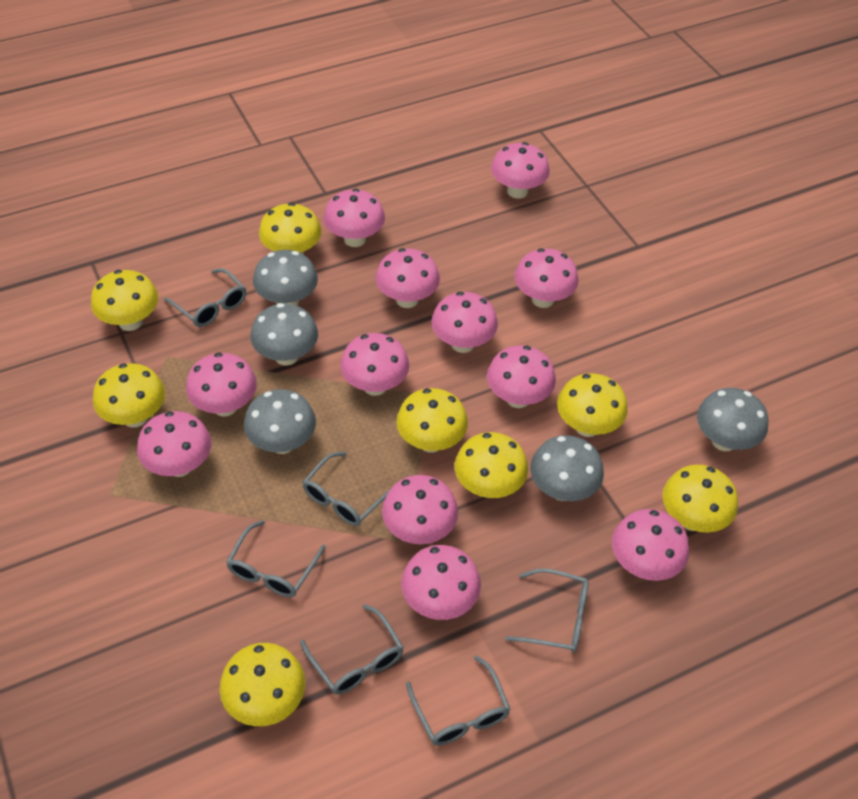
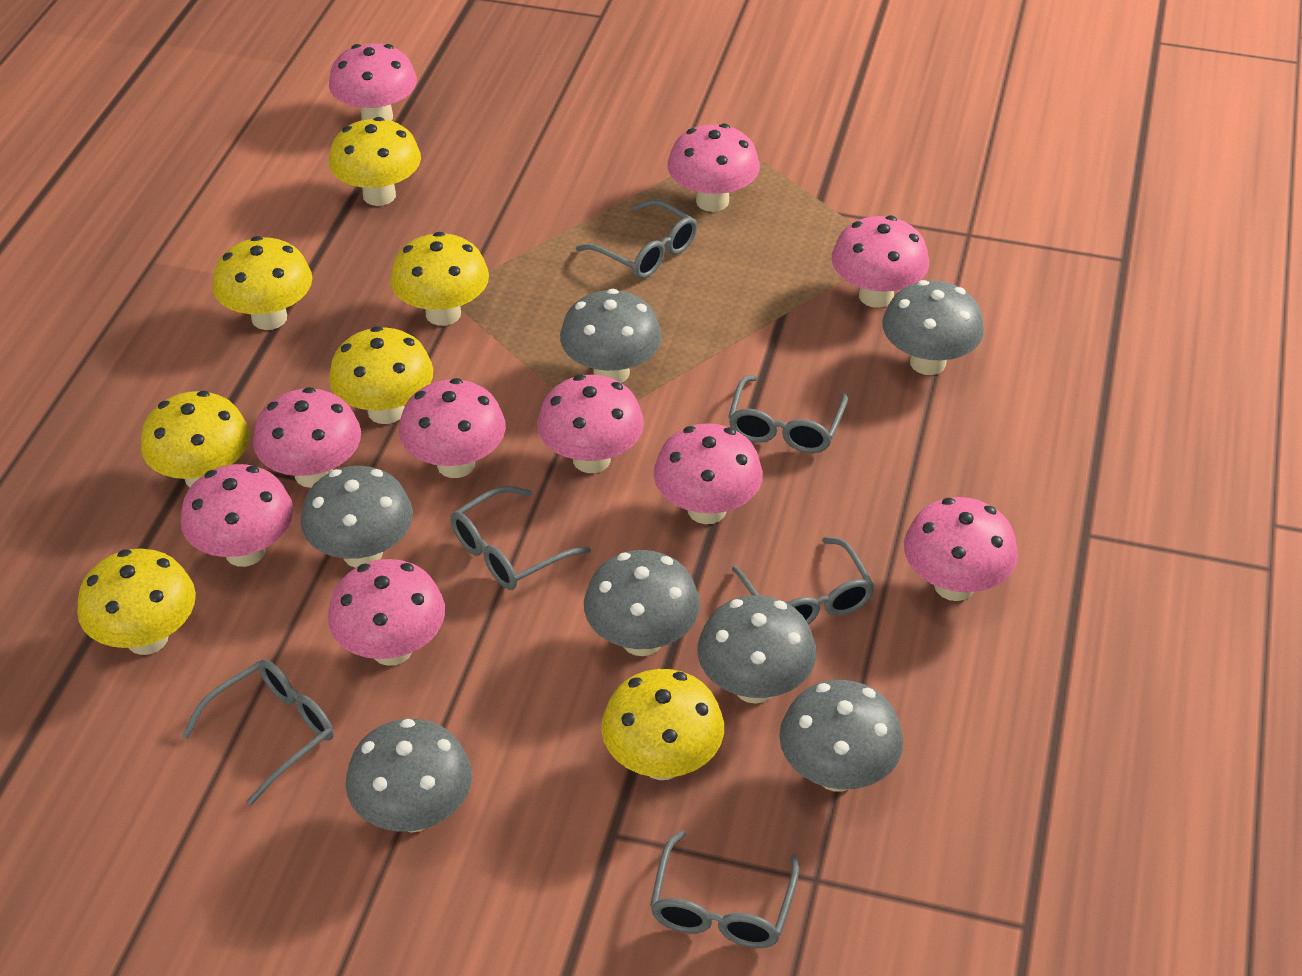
grey mushroom: [244,389,316,454] [250,303,318,366] [253,250,318,306] [530,435,604,501] [697,388,769,451] = 5 -> [301,466,413,568] [346,719,472,833] [560,289,662,383] [584,550,700,656] [698,595,816,703] [779,680,903,792] [882,280,984,375] = 7
pink mushroom: [137,411,211,477] [186,353,257,417] [324,189,385,247] [340,333,409,396] [376,248,440,308] [382,475,458,544] [401,545,481,620] [431,292,498,353] [487,346,556,408] [491,142,549,199] [515,248,579,308] [612,509,689,581] = 12 -> [180,464,293,567] [253,387,361,488] [328,559,445,666] [329,43,417,121] [399,378,506,478] [537,375,644,473] [654,423,763,524] [667,124,760,212] [832,216,929,308] [904,497,1018,601] = 10
yellow mushroom: [91,270,158,331] [93,363,165,428] [219,643,305,726] [259,203,322,254] [396,388,468,453] [455,432,528,498] [557,373,627,437] [663,464,738,533] = 8 -> [77,549,196,655] [141,391,250,487] [213,236,312,330] [329,117,421,206] [329,326,433,424] [390,232,489,326] [601,669,724,780] = 7

